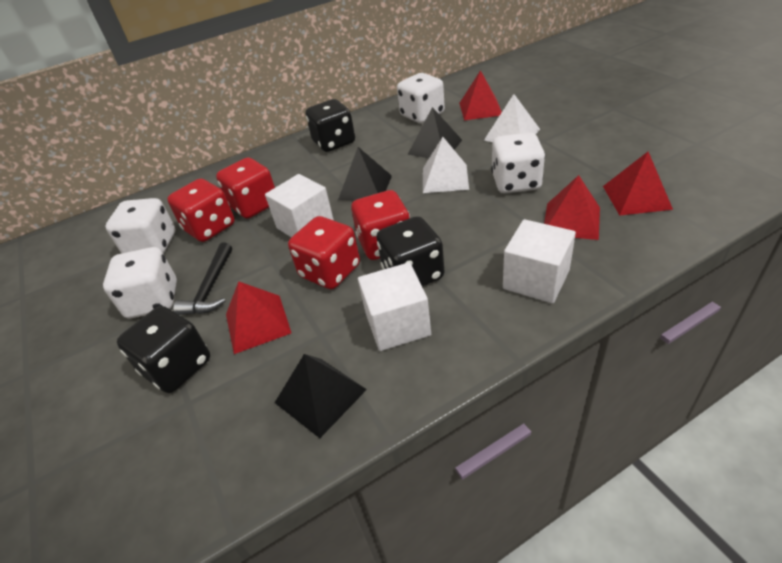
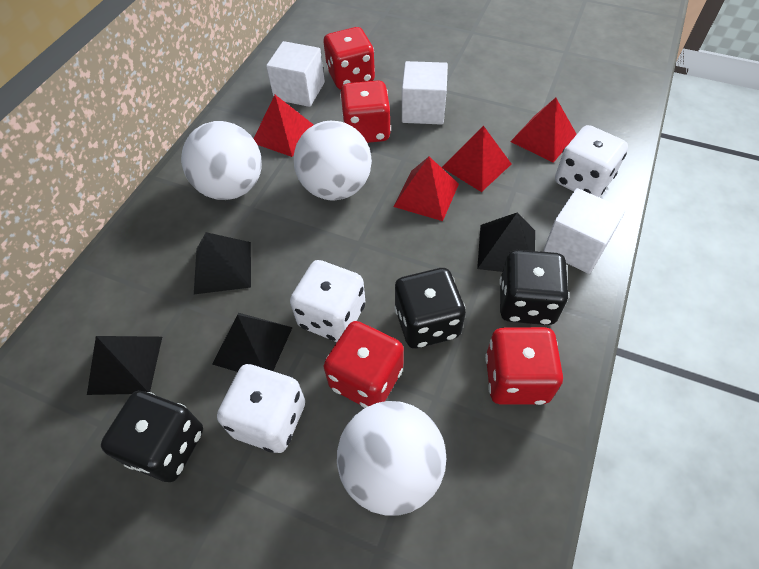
black hammer: [173,242,232,315] = 1 -> none = 0
black pyramid: [275,354,367,438] [338,147,392,200] [408,107,462,158] = 3 -> [87,336,162,395] [194,232,251,294] [212,313,293,372] [477,212,535,272] = 4
white ball: none = 0 -> [181,121,262,200] [294,121,372,200] [337,401,446,516] = 3
white dice: [103,247,177,318] [105,198,175,254] [397,73,445,123] [491,132,545,193] = 4 -> [217,364,305,453] [290,260,365,342] [555,125,628,197] = 3
white pyramid: [423,137,469,193] [484,94,540,142] = 2 -> none = 0

